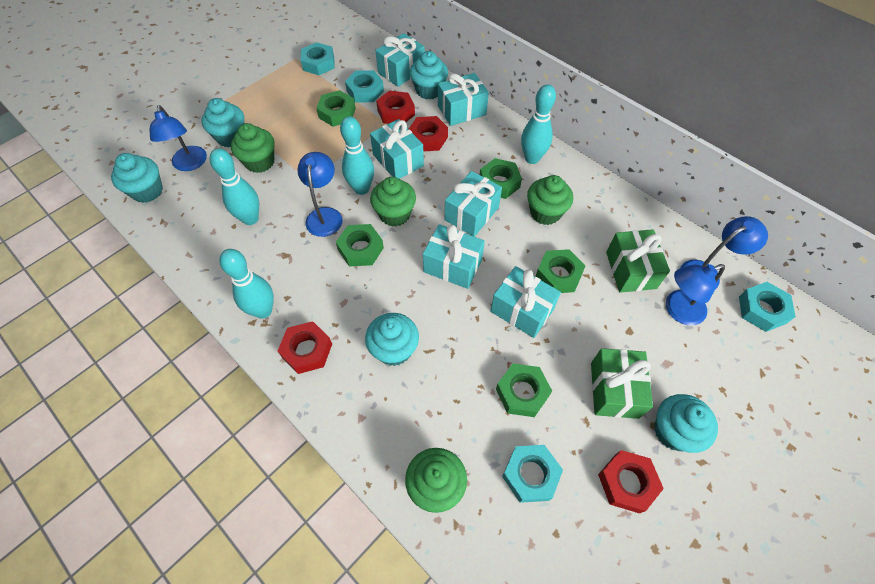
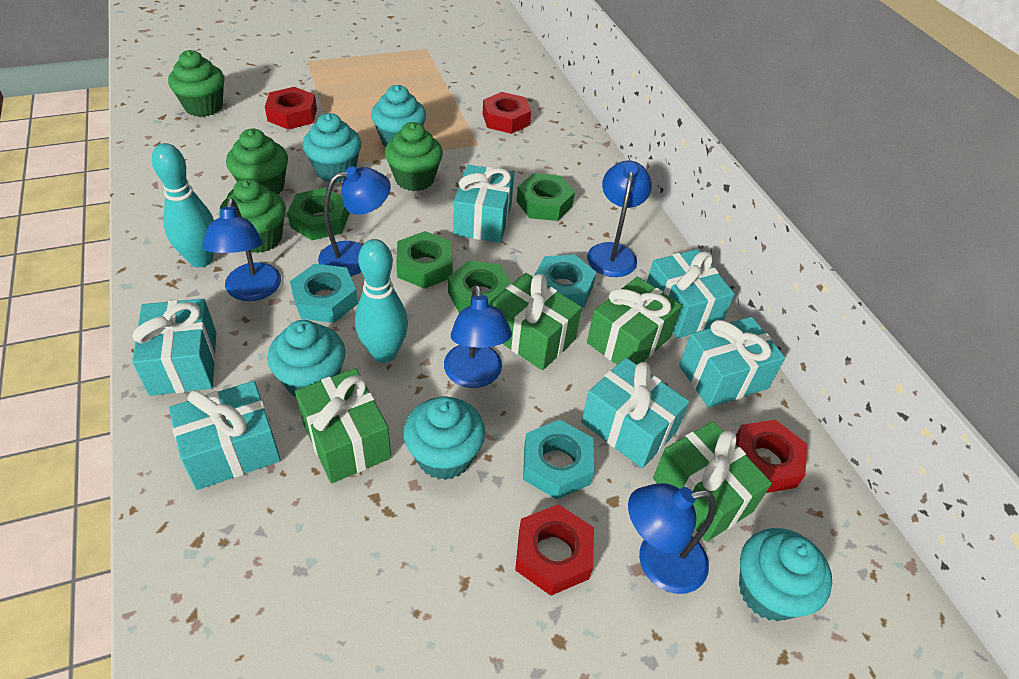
blue lamp: [150,105,207,171] [297,152,342,237] [666,264,725,325] [680,216,768,289] = 4 -> [203,198,281,301] [318,166,391,276] [444,285,512,388] [587,161,652,277] [628,483,716,594] = 5
green gift: [591,348,653,419] [606,229,670,293] = 2 -> [295,368,391,483] [490,273,582,370] [587,277,682,365] [653,421,772,542] = 4
green nut: [316,90,356,127] [336,224,384,266] [480,158,522,199] [496,363,552,417] [536,249,585,293] = 5 -> [287,188,349,240] [396,231,452,289] [448,261,512,313] [516,173,575,221] = 4
turquoise bowling pin: [209,148,259,225] [219,249,274,319] [340,116,374,195] [521,84,556,164] = 4 -> [152,143,214,267] [355,239,408,363] = 2
turquoise nut: [301,42,335,75] [345,70,384,103] [502,445,563,503] [739,282,796,332] = 4 -> [290,264,358,323] [523,420,594,499] [534,254,596,307] = 3

